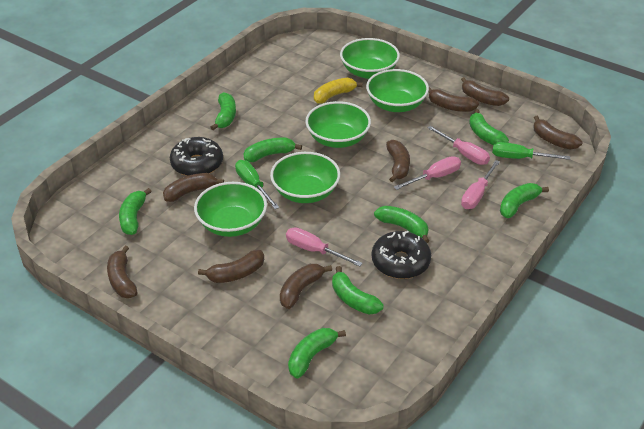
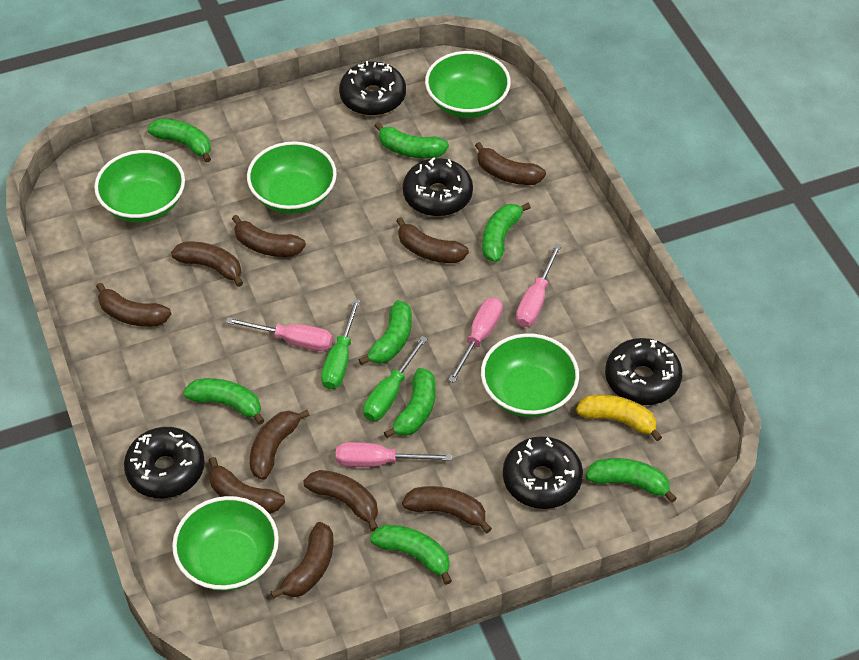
black donut: [170,137,223,176] [372,231,431,279] = 2 -> [124,427,205,499] [339,61,406,116] [403,157,473,217] [503,436,583,509] [605,338,682,405] = 5
brown banana: [107,246,138,298] [163,173,224,202] [198,250,264,283] [280,264,332,309] [386,140,410,183] [428,87,479,112] [461,77,509,106] [533,116,582,150] = 8 -> [96,283,171,327] [171,241,243,287] [208,457,285,514] [232,215,306,257] [250,410,310,480] [271,522,333,599] [303,470,378,532] [396,217,469,263] [402,486,492,533] [475,142,546,185] = 10

